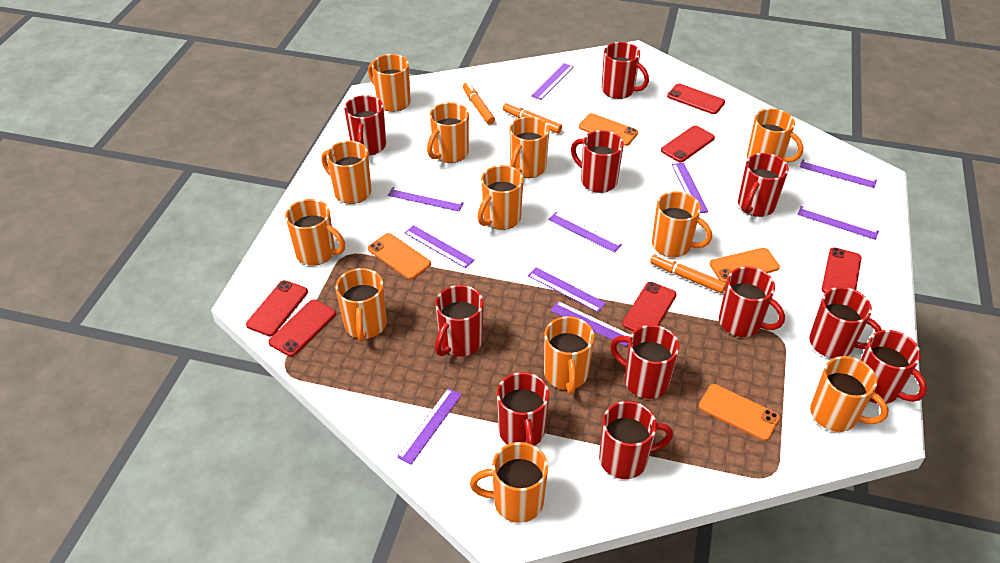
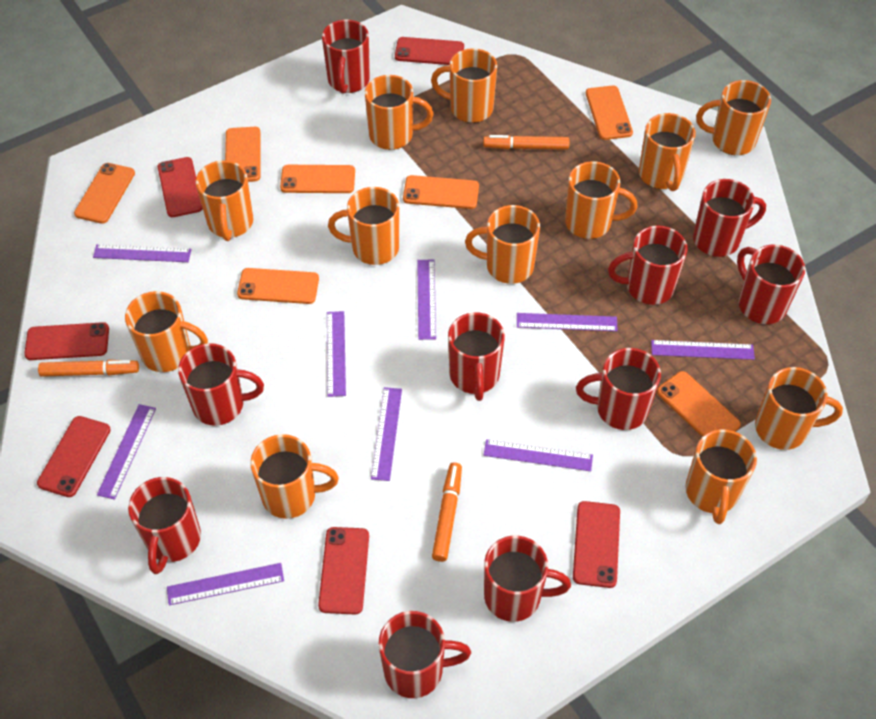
orange phone: [368,233,431,279] [579,113,638,146] [699,384,780,441] [710,248,780,282] = 4 -> [74,163,135,224] [225,127,260,182] [237,268,319,304] [280,165,355,193] [403,175,479,209] [586,86,633,140] [657,371,741,437] = 7
purple ruler: [388,187,464,211] [397,388,462,465] [405,225,474,268] [528,267,606,312] [531,63,574,100] [548,212,622,253] [550,301,631,347] [672,163,708,213] [797,206,879,240] [800,159,877,188] = 10 -> [93,244,191,262] [97,404,156,500] [167,563,284,605] [327,311,346,397] [371,387,402,481] [417,260,436,340] [484,439,593,471] [517,313,618,331] [651,340,755,360] = 9
red mug: [344,95,386,155] [435,285,484,357] [497,372,549,446] [571,130,624,193] [599,401,673,479] [602,42,649,99] [610,325,679,399] [719,266,785,337] [738,153,789,217] [809,287,882,358] [861,330,927,404] = 11 -> [128,477,201,574] [178,343,264,426] [322,20,370,94] [378,611,471,698] [448,312,505,401] [484,536,571,622] [576,348,661,430] [608,226,688,305] [693,179,766,257] [737,245,805,324] = 10

